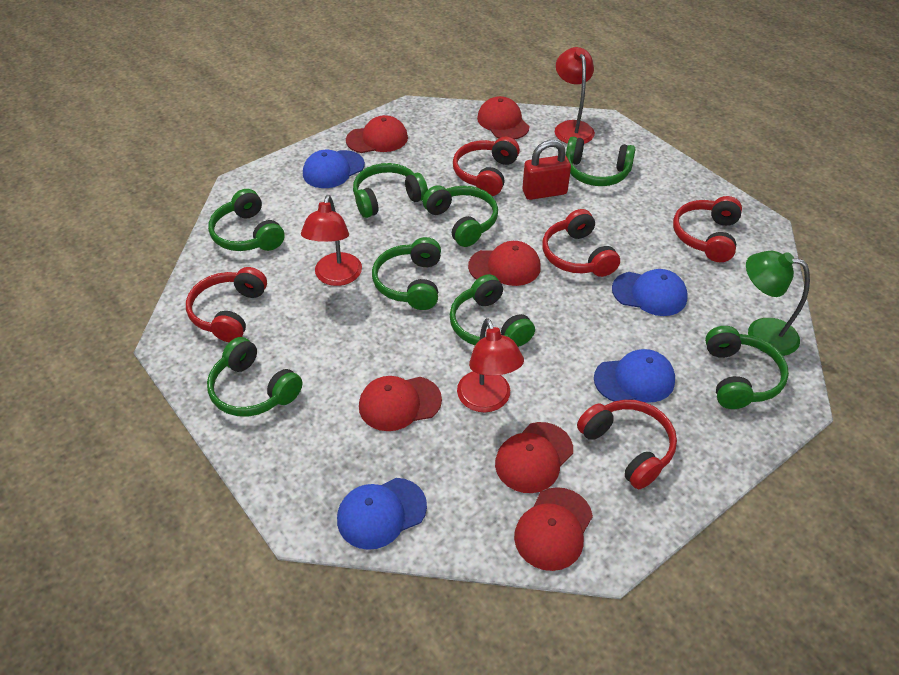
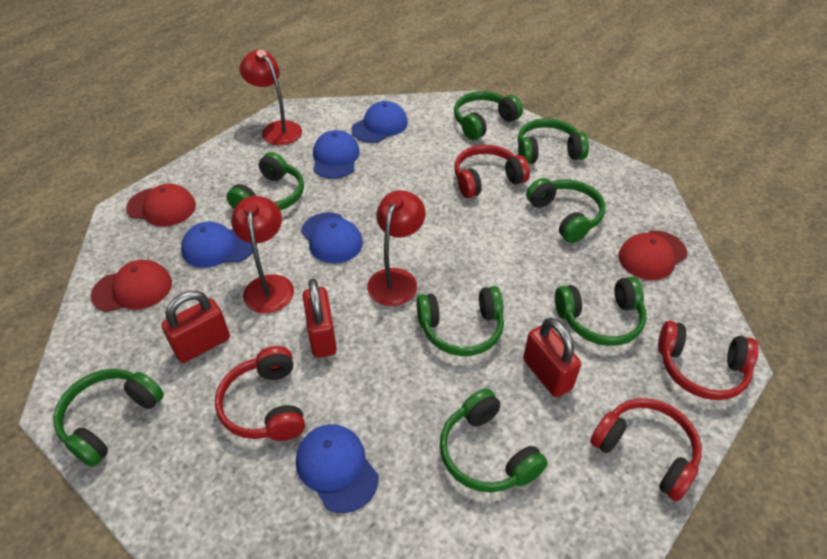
blue cap: [303,150,365,188] [337,478,427,550] [594,349,675,403] [612,269,688,316] = 4 -> [181,222,253,268] [296,424,379,513] [301,212,363,263] [313,130,360,179] [351,101,408,143] = 5
green lamp: [746,251,810,356] = 1 -> none = 0
red cap: [346,115,408,153] [359,376,442,431] [468,241,541,286] [477,96,530,140] [495,422,573,493] [514,487,593,571] = 6 -> [91,260,172,312] [126,184,196,226] [618,230,687,280] = 3
red headphones: [186,267,267,342] [453,137,520,196] [542,209,620,277] [577,400,677,489] [673,196,742,262] = 5 -> [215,346,305,441] [454,145,530,198] [590,398,702,501] [658,321,759,400] = 4
red padlock: [522,140,571,200] = 1 -> [161,291,230,363] [303,279,337,358] [523,318,581,397] = 3

